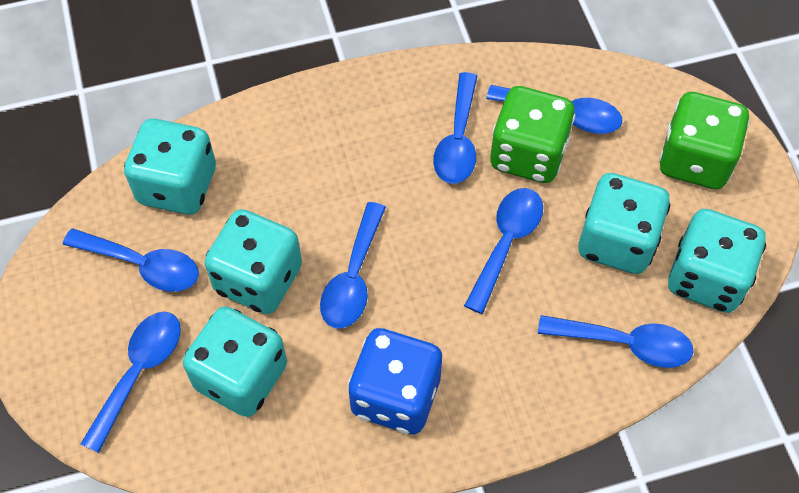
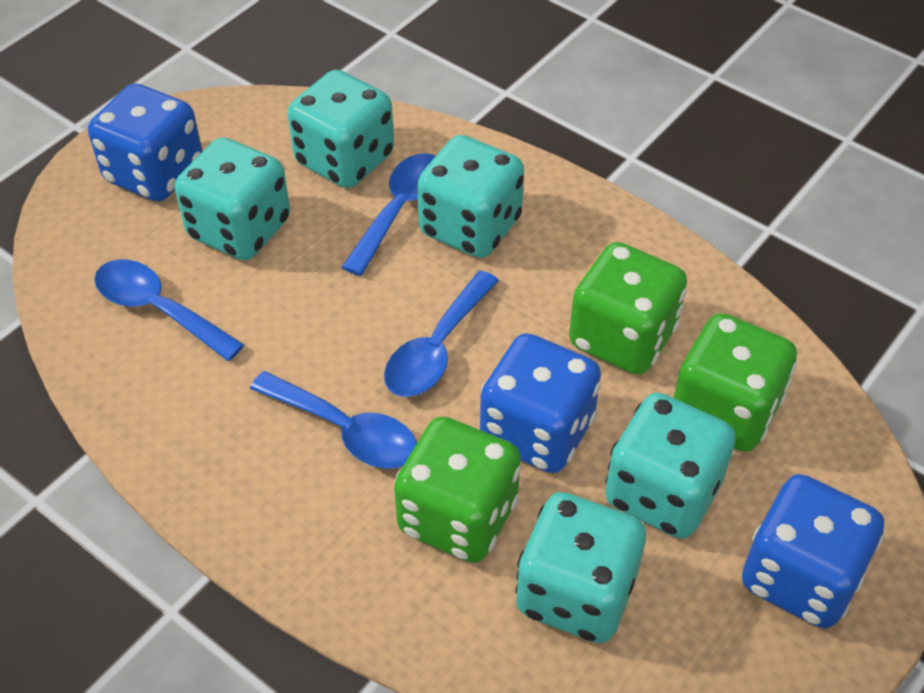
blue dice: [348,328,442,434] = 1 -> [88,84,203,201] [480,333,601,473] [742,474,884,628] = 3
blue spoon: [63,228,199,292] [81,312,181,453] [320,202,386,329] [433,72,477,184] [464,188,543,314] [486,85,622,134] [538,315,694,368] = 7 -> [94,259,244,361] [250,371,417,469] [341,153,435,276] [384,271,499,397] = 4
green dice: [490,86,575,183] [659,92,750,189] = 2 -> [394,417,521,563] [569,242,687,375] [674,313,797,452] = 3

